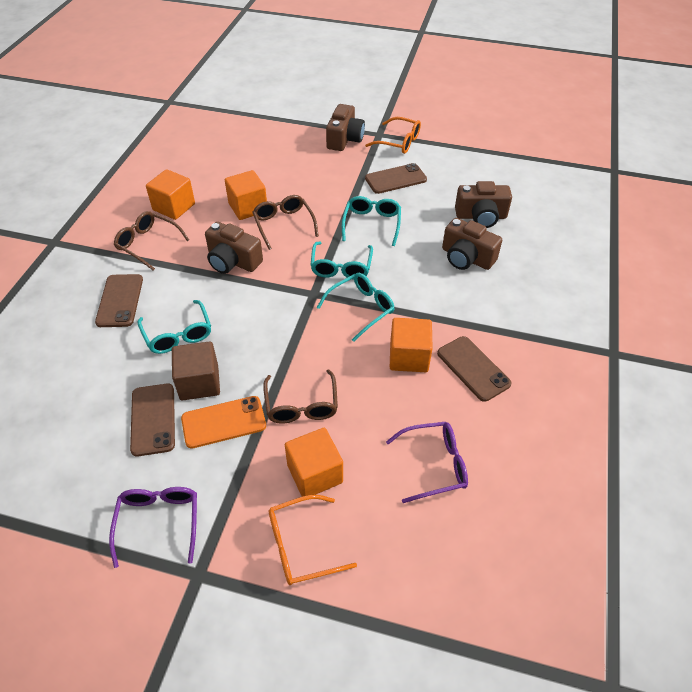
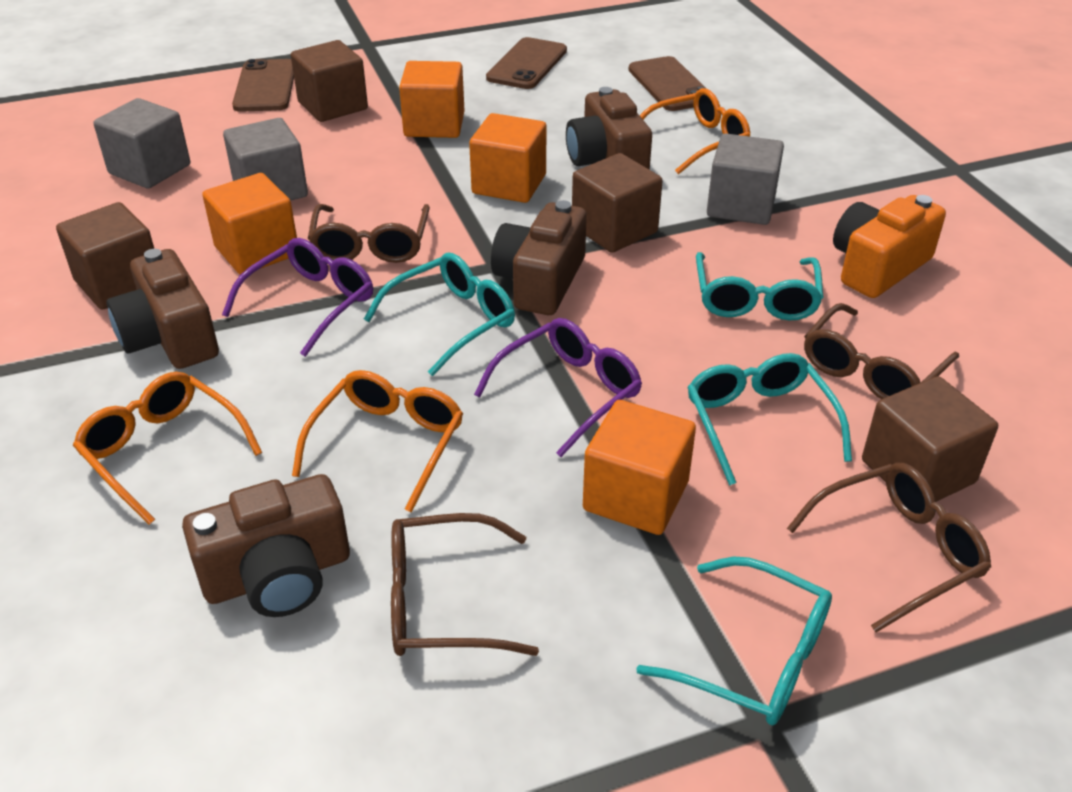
brown cube: [172,341,220,401] = 1 -> [56,202,154,310] [291,40,368,122] [572,153,663,253] [862,376,998,502] = 4
brown glasses: [114,211,189,271] [252,195,319,250] [263,369,338,424] = 3 -> [308,204,430,263] [391,513,539,656] [787,463,991,632] [804,303,959,399] = 4
brown phone: [95,274,143,327] [130,384,175,457] [365,163,427,194] [437,336,512,402] = 4 -> [232,59,294,112] [486,37,567,89] [628,56,706,111] = 3
grey cube: none = 0 -> [93,98,190,189] [223,118,308,201] [707,134,784,225] = 3
orange camera: none = 0 -> [833,195,946,298] = 1
orange glasses: [269,495,357,585] [365,117,421,154] = 2 -> [73,372,262,525] [292,370,463,513] [640,88,750,174] = 3
orange phone: [181,396,266,449] = 1 -> none = 0

